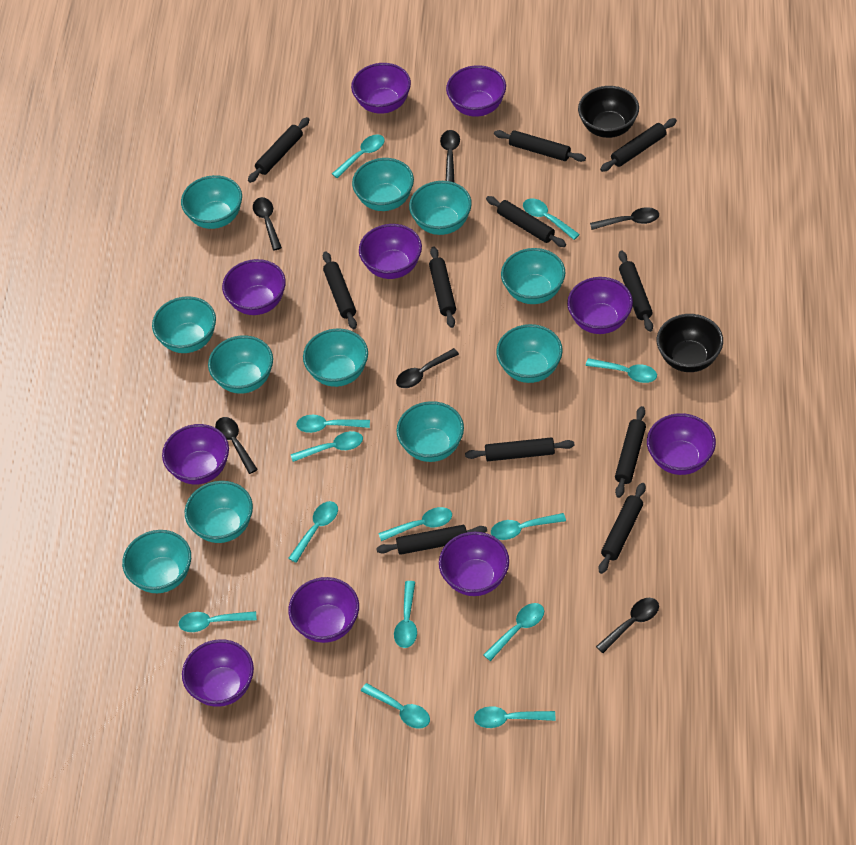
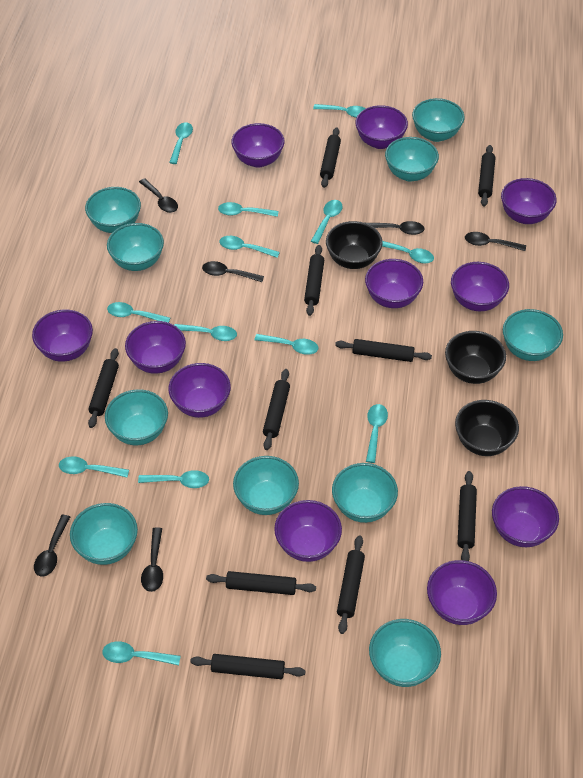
black bowl: [578,86,639,138] [657,314,723,372] = 2 -> [326,221,383,269] [445,331,506,384] [455,400,519,456] = 3
black rolling pin: [248,117,310,183] [323,251,357,329] [376,525,487,555] [429,247,456,328] [465,437,574,461] [486,196,566,247] [494,130,586,162] [599,483,646,574] [600,118,677,172] [615,406,646,498] [619,250,653,332] = 11 -> [88,348,119,428] [190,654,305,679] [206,571,316,595] [263,369,290,450] [304,245,324,316] [320,128,341,188] [335,339,432,362] [337,536,365,634] [457,471,477,561] [478,145,495,207] = 10
purple bowl: [162,424,229,485] [182,639,254,707] [222,259,286,315] [288,577,359,643] [351,63,411,114] [359,224,422,279] [439,532,509,596] [446,65,506,117] [567,277,633,334] [647,413,716,475] = 10 -> [32,310,93,362] [125,321,186,374] [168,363,231,418] [231,123,284,167] [274,500,342,562] [355,105,408,149] [365,259,423,308] [427,560,497,625] [451,262,509,311] [492,486,559,547] [501,178,557,224] = 11
turquoise bowl: [122,530,191,593] [152,296,216,353] [181,175,242,229] [185,481,253,543] [208,335,273,394] [303,328,368,387] [352,158,414,211] [396,401,464,462] [409,181,472,235] [496,324,563,383] [501,248,565,304] = 11 -> [70,503,138,565] [85,187,141,233] [105,389,168,445] [107,223,164,271] [233,456,299,515] [332,463,398,523] [369,619,441,687] [385,137,439,182] [412,98,465,142] [503,309,563,361] = 10

